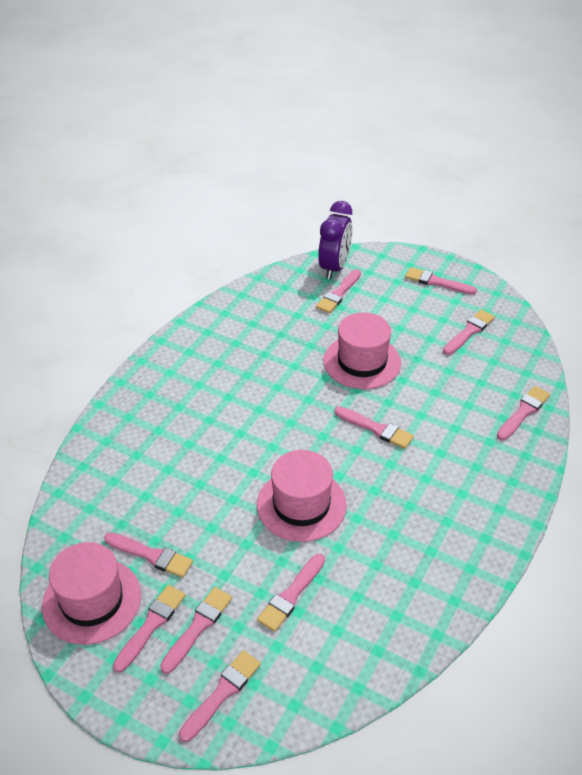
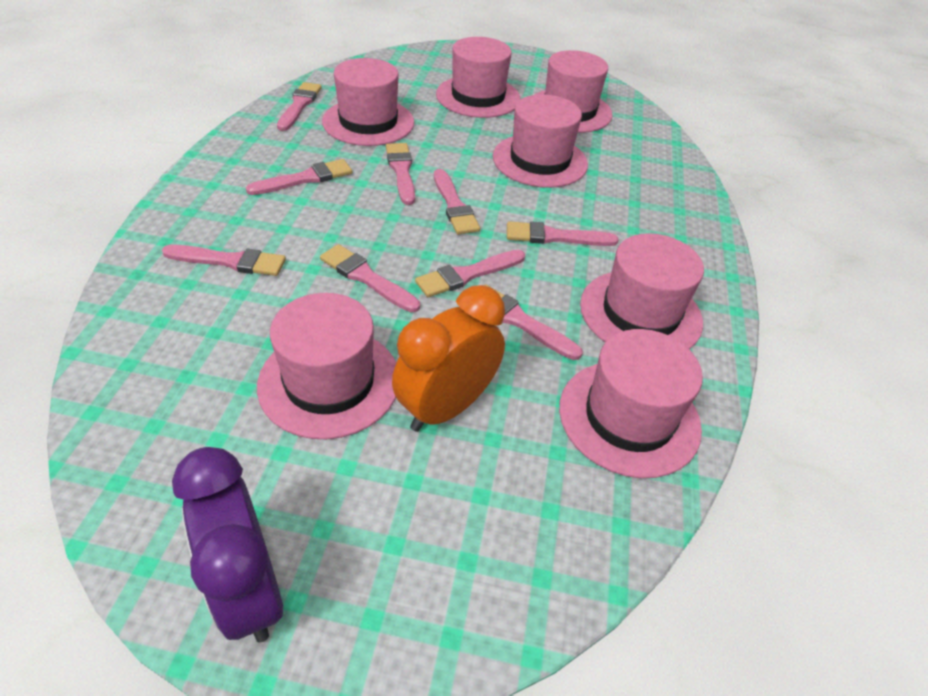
orange clock: none = 0 -> [392,285,505,432] = 1
pink brush: [104,532,193,578] [113,585,186,673] [160,587,232,674] [179,650,261,742] [257,554,325,632] [316,269,361,313] [334,406,414,449] [405,267,477,295] [443,309,495,355] [497,386,550,440] = 10 -> [162,244,286,276] [246,159,352,195] [277,82,322,131] [320,244,420,312] [386,143,415,205] [415,250,525,297] [434,169,480,234] [485,284,583,360] [507,221,618,246] = 9
pink hat: [42,542,141,645] [257,450,347,542] [324,312,401,389] = 3 -> [257,293,396,439] [322,58,414,146] [436,37,521,118] [493,94,588,188] [534,50,612,133] [559,329,703,478] [580,233,704,349] = 7

